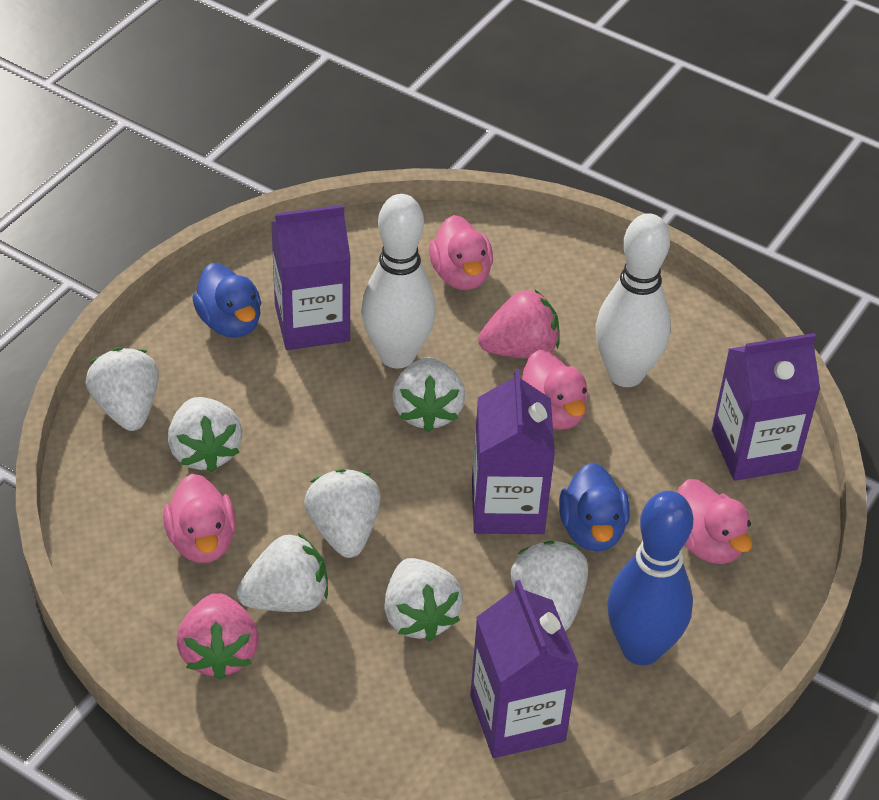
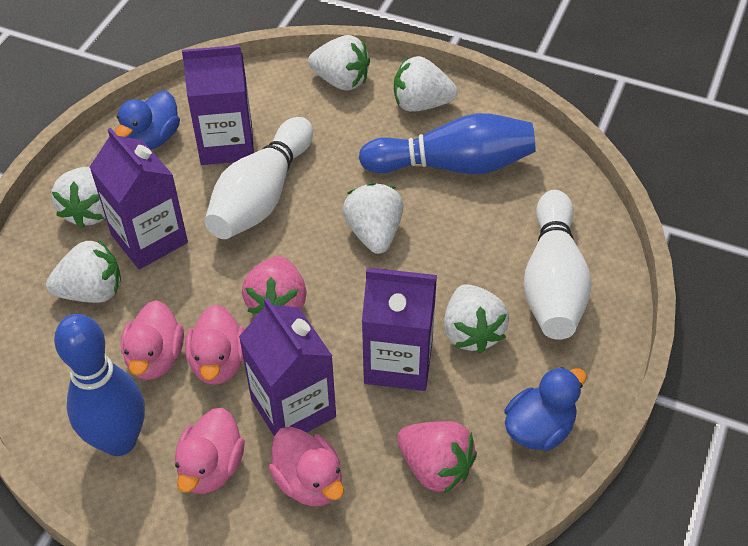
blue bowling pin: [607,491,693,665] = 1 -> [54,314,145,456] [359,113,536,174] = 2
white strawberry: [85,347,159,431] [168,397,242,472] [237,533,328,612] [304,469,381,558] [384,558,463,641] [392,357,465,432] [510,541,588,631] = 7 -> [46,240,121,303] [52,167,106,228] [308,35,370,91] [343,183,404,254] [394,56,458,112] [444,284,509,353] = 6

